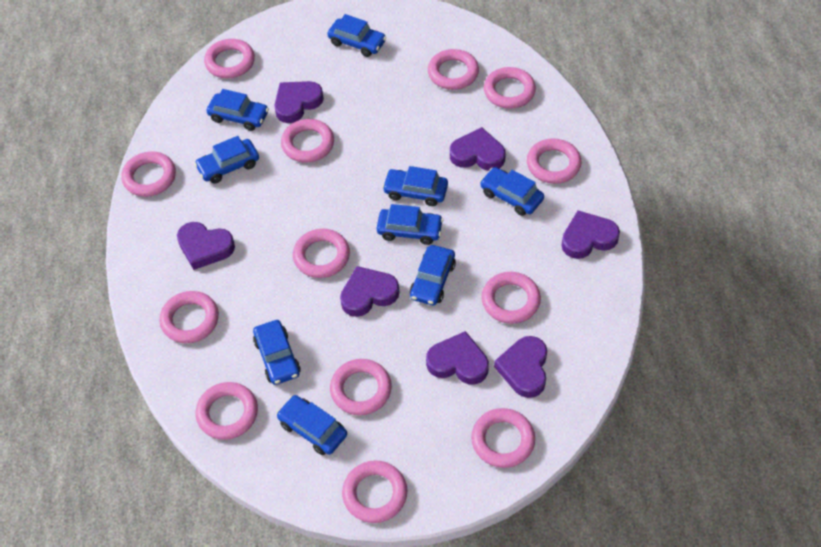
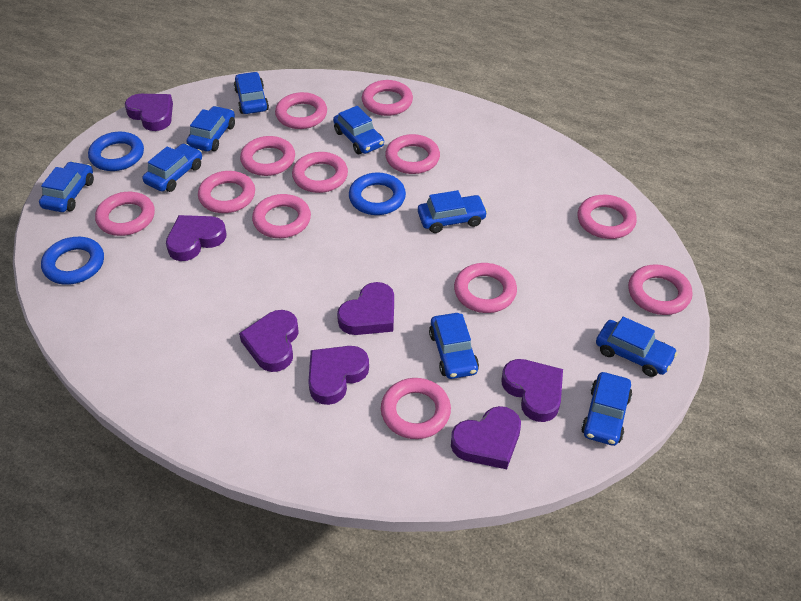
blue ring: none = 0 -> [41,237,104,285] [88,132,144,171] [349,172,406,215] = 3
pink ring: [121,152,176,197] [159,291,219,343] [196,382,258,440] [204,39,255,79] [281,119,334,163] [293,229,350,278] [330,359,392,415] [342,460,407,523] [428,49,479,90] [471,408,535,468] [481,272,541,324] [484,67,536,109] [527,139,582,184] = 13 -> [95,192,155,236] [198,171,255,213] [240,136,295,176] [252,194,311,238] [275,92,327,129] [292,152,348,193] [362,80,413,116] [381,378,451,439] [385,134,440,174] [454,263,517,313] [578,195,637,239] [628,264,693,315] = 12

